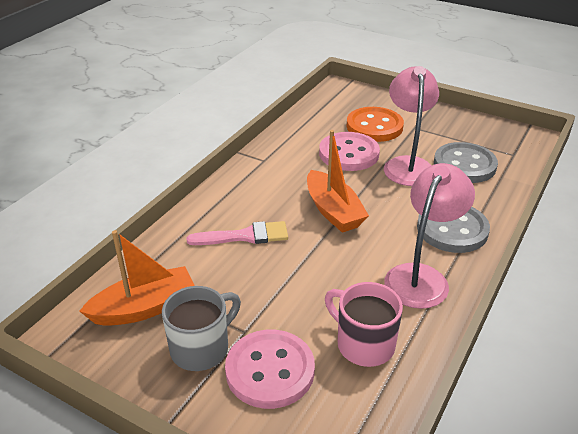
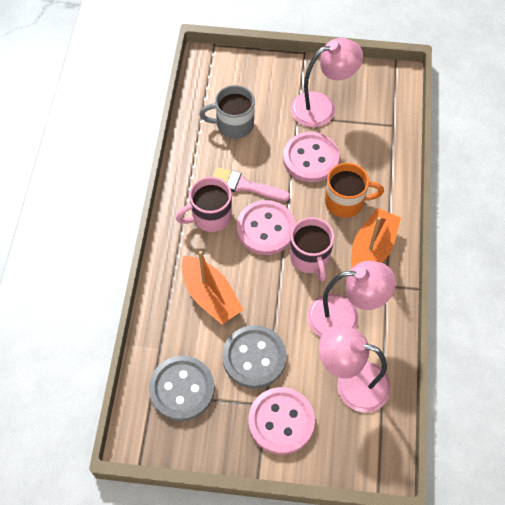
orange button: [347,107,404,142] = 1 -> none = 0
orange mug: none = 0 -> [325,163,384,218] = 1
pink button: [225,330,315,409] [319,132,380,171] = 2 -> [237,200,296,255] [248,387,315,455] [283,132,340,182] = 3
pink lamp: [384,66,439,186] [384,163,475,309] = 2 -> [291,38,363,127] [307,261,396,338] [319,325,391,412] = 3
pink mug: [325,282,403,367] = 1 -> [176,177,232,232] [290,217,334,282] = 2

